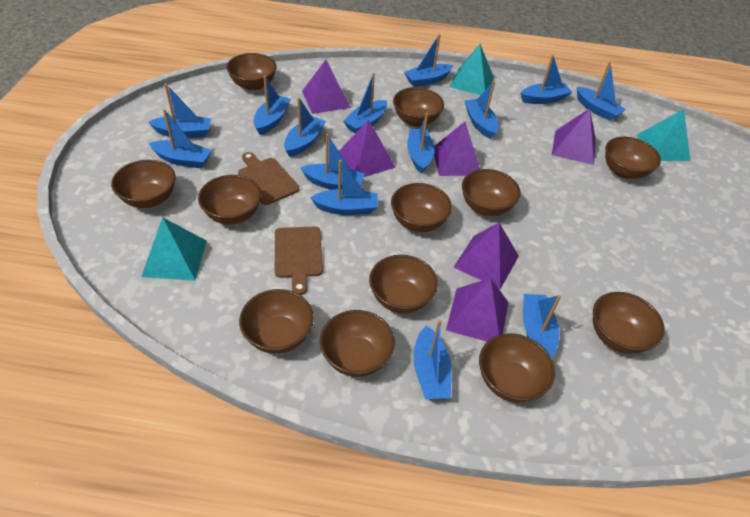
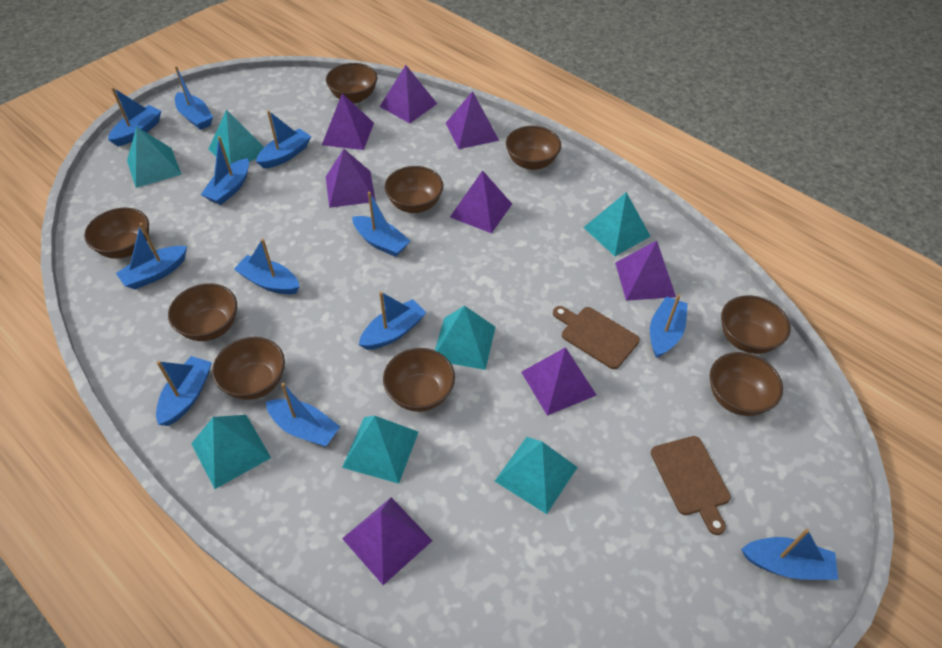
blue boat: [148,84,211,138] [149,109,212,168] [254,76,291,135] [284,98,326,157] [300,134,365,190] [310,160,378,215] [343,73,387,133] [404,34,453,87] [407,113,435,174] [413,320,452,399] [464,81,498,139] [520,55,572,104] [523,294,561,358] [577,62,626,121] = 14 -> [108,87,161,146] [116,223,187,289] [156,356,212,426] [175,66,213,130] [201,136,249,205] [234,239,300,294] [256,110,311,169] [266,383,340,447] [352,191,410,257] [359,291,426,350] [650,294,688,358] [741,529,838,580] = 12
brown bowl: [111,160,175,208] [198,175,261,224] [227,53,277,91] [239,289,314,354] [320,310,395,377] [369,255,438,313] [391,183,452,232] [393,87,444,127] [462,169,521,216] [479,333,555,403] [593,292,665,354] [605,137,661,179] = 12 -> [84,208,149,259] [168,283,237,341] [212,337,285,400] [326,63,377,103] [383,348,455,412] [385,166,443,213] [506,126,561,170] [710,352,783,416] [721,296,791,354] = 9
purple pyramid: [302,60,351,114] [339,120,396,177] [434,122,480,176] [446,278,508,342] [453,223,519,289] [552,108,596,165] = 6 -> [322,93,374,150] [326,149,376,208] [342,497,433,585] [380,65,437,123] [446,91,499,149] [450,170,512,233] [521,347,597,416] [615,241,676,301] = 8
turquoise pyramid: [141,217,207,281] [450,44,494,95] [637,109,690,161] = 3 -> [127,127,182,188] [191,415,271,489] [209,110,264,165] [342,416,418,484] [435,306,495,370] [495,437,578,514] [583,192,651,256] = 7

